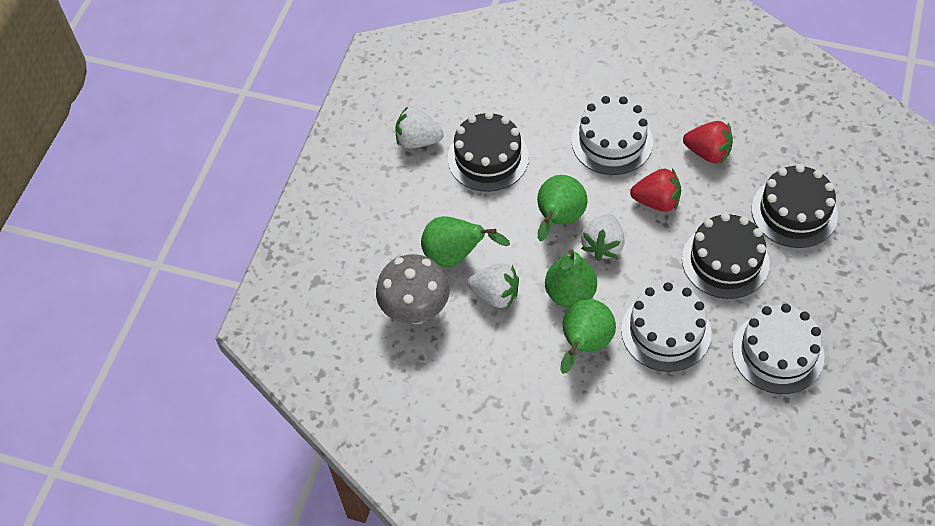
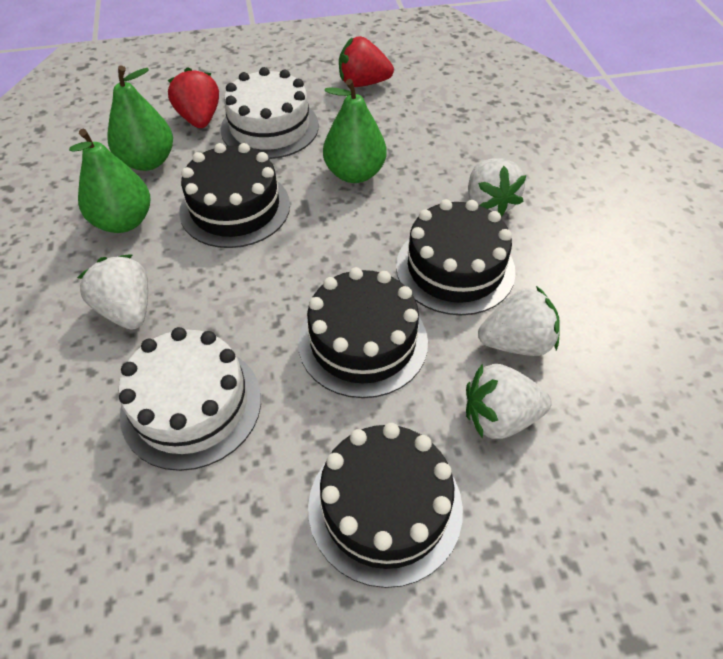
black cake: [448,111,529,192] [682,213,770,299] [752,164,838,248] = 3 -> [179,143,290,248] [298,267,428,398] [308,423,463,588] [396,199,516,315] = 4
green pear: [421,216,510,267] [537,175,588,241] [545,250,597,308] [560,299,616,374] = 4 -> [69,129,150,233] [107,66,173,171] [323,79,386,183] = 3
grey mushroom: [376,254,450,324] = 1 -> none = 0
white cake: [572,96,653,175] [621,282,711,372] [732,304,824,394] = 3 -> [118,327,261,471] [221,67,319,159] = 2
white strawberry: [396,106,444,149] [467,263,519,308] [581,214,625,261] = 3 -> [77,255,148,330] [466,363,552,439] [468,159,526,216] [478,286,560,356] = 4

